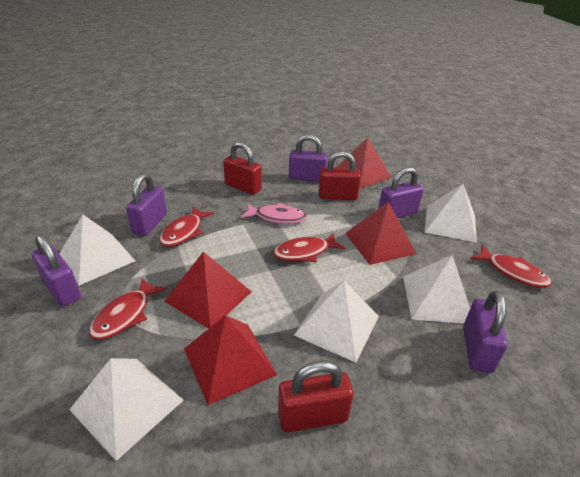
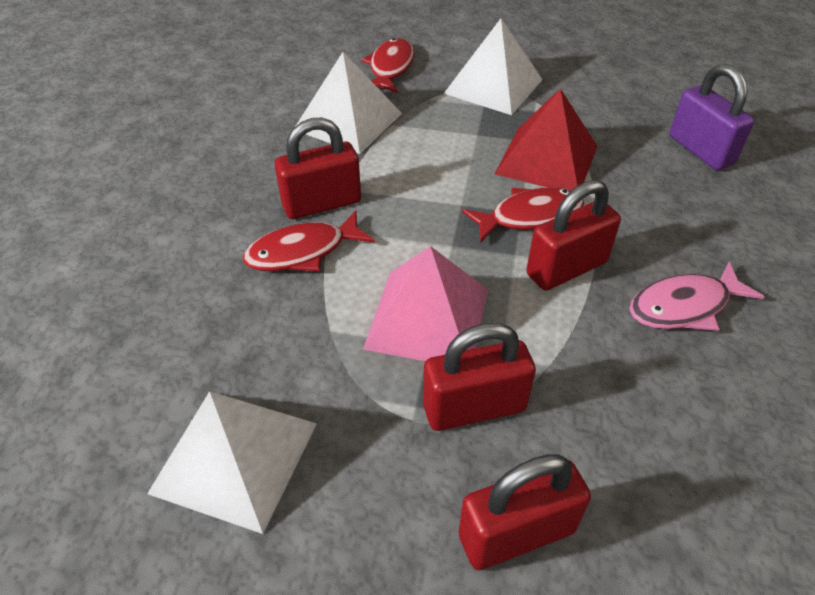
pink pyramid: none = 0 -> [363,246,488,361] = 1
purple padlock: [32,234,81,307] [126,173,167,236] [289,134,328,182] [378,167,424,218] [463,290,508,373] = 5 -> [669,64,754,170] = 1
red fish: [89,278,167,340] [159,207,214,247] [273,233,346,262] [470,245,551,288] = 4 -> [243,211,375,271] [361,38,414,93] [462,187,584,242] = 3
red padlock: [223,142,262,195] [278,361,354,433] [319,151,361,200] = 3 -> [275,118,361,219] [423,322,536,431] [459,454,591,570] [526,180,621,290] = 4
red pyramid: [164,252,251,329] [184,315,277,405] [336,137,392,188] [345,202,416,265] = 4 -> [495,88,597,190] = 1
white pyramid: [59,215,135,286] [69,358,184,461] [294,281,379,363] [403,255,470,324] [424,184,477,243] = 5 -> [147,391,317,534] [294,52,402,154] [444,19,543,115] = 3

